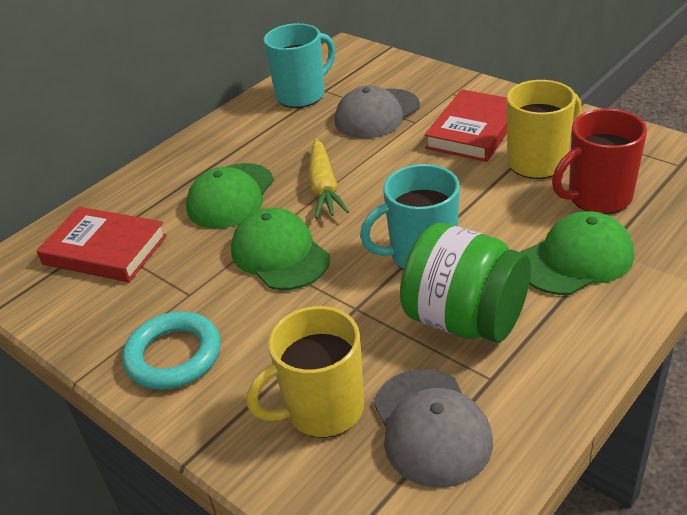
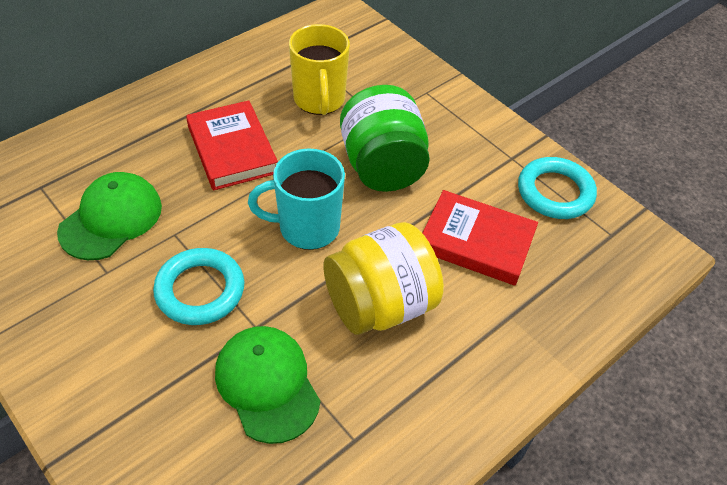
green cap: [186,163,274,229] [231,208,330,290] [521,211,634,295] = 3 -> [57,172,162,260] [215,326,320,444] = 2
grey cap: [334,85,420,138] [374,369,493,488] = 2 -> none = 0
red mug: [552,109,647,214] = 1 -> none = 0
turquoise mug: [264,23,335,108] [360,164,460,270] = 2 -> [248,149,345,250] = 1
turquoise ring: [122,312,221,390] = 1 -> [153,248,244,325] [518,157,597,219] = 2
yellow carrot: [308,139,349,219] = 1 -> none = 0
yellow jar: none = 0 -> [324,222,444,335] = 1
yellow mug: [247,306,364,438] [507,80,582,179] = 2 -> [289,24,350,115] = 1

